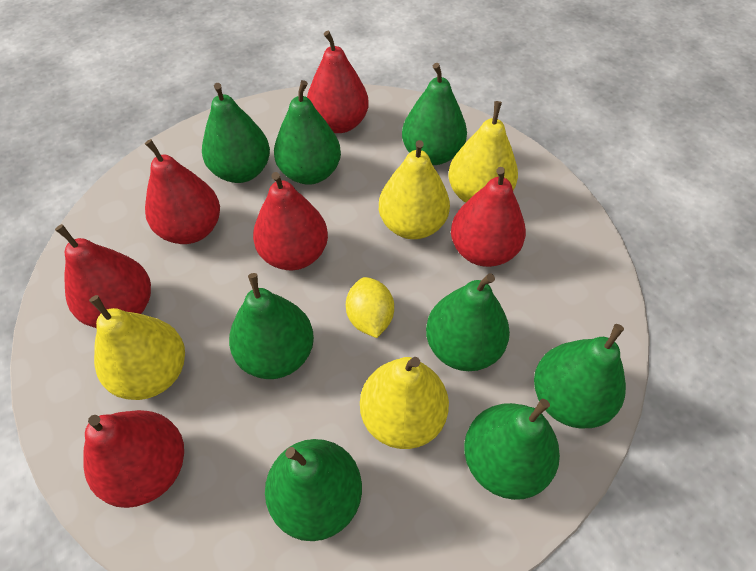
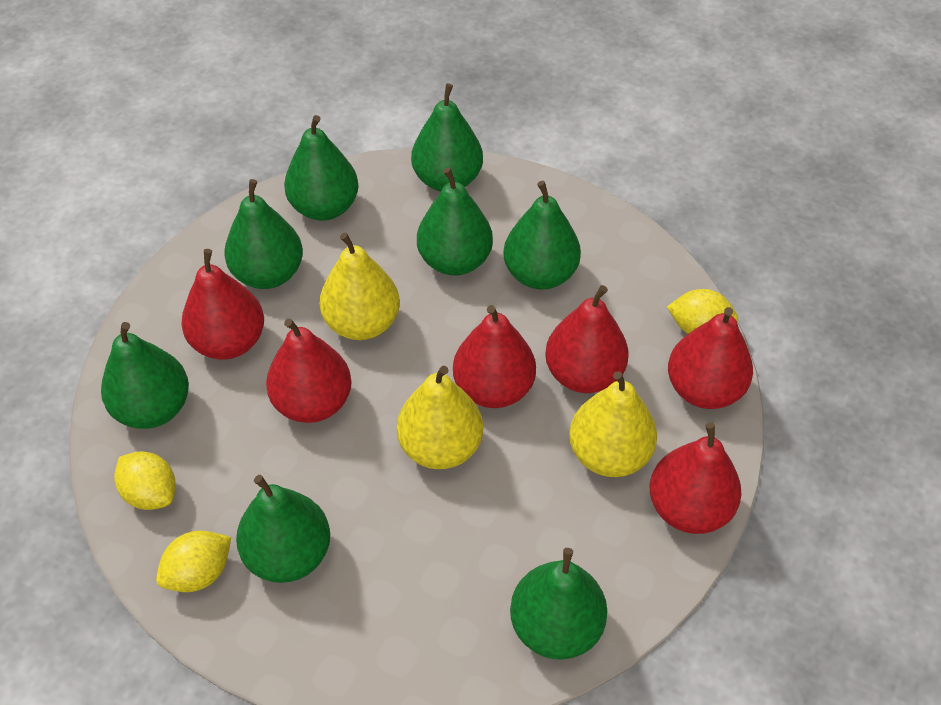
yellow lemon: [346,277,394,338] = 1 -> [114,451,176,510] [156,531,231,592] [667,289,738,334] = 3
yellow pear: [89,295,185,400] [360,357,449,449] [379,140,450,239] [448,101,518,203] = 4 -> [319,233,400,340] [397,366,483,469] [569,371,657,477] = 3

